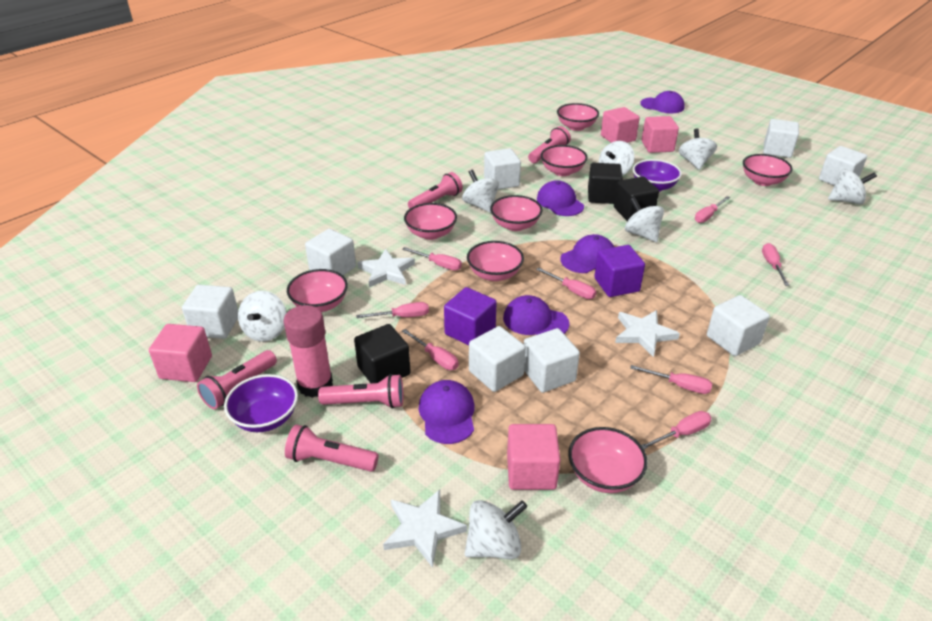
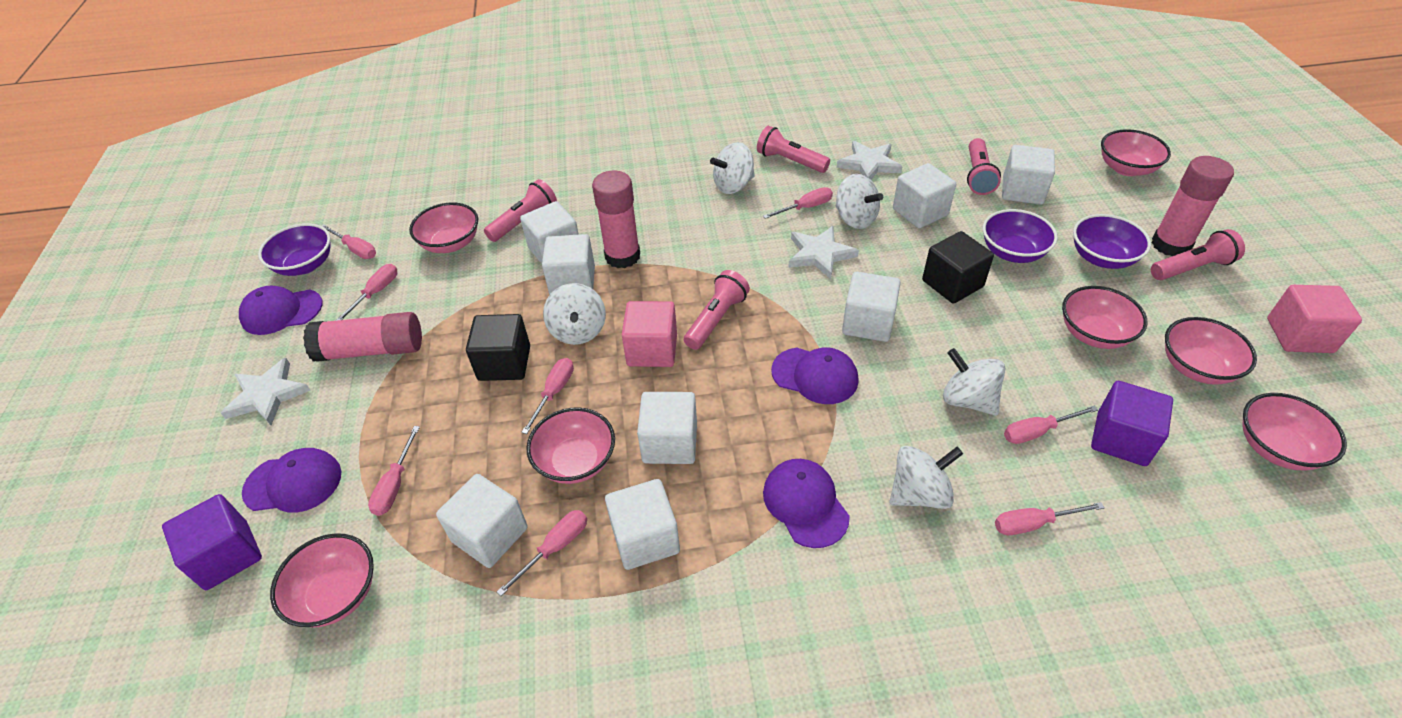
black cube: [354,324,411,383] [588,163,623,204] [614,176,659,221] = 3 -> [466,314,530,381] [922,231,994,304] = 2
pink bowl: [287,269,348,312] [404,203,457,240] [467,241,524,281] [490,195,543,231] [541,145,588,176] [557,103,599,131] [568,427,648,493] [743,154,793,186] = 8 -> [270,533,374,627] [409,202,478,253] [526,407,615,484] [1062,286,1148,349] [1101,129,1171,176] [1165,317,1257,385] [1242,393,1347,470] = 7
pink cube: [149,324,212,382] [507,424,560,490] [601,107,640,143] [642,116,679,153] = 4 -> [622,301,677,367] [1267,285,1362,353] = 2
pink glue stick: [283,305,333,398] = 1 -> [303,312,422,362] [592,171,640,268] [1151,156,1234,256] = 3
purple bowl: [224,374,298,432] [633,159,682,192] = 2 -> [258,223,331,276] [983,209,1058,263] [1073,214,1151,269] = 3
purple cap: [419,380,475,444] [503,295,569,335] [537,180,584,216] [560,234,614,273] [640,91,685,113] = 5 -> [239,285,323,335] [242,448,341,513] [763,459,850,548] [771,347,859,404] = 4
white spinning top: [238,291,287,342] [462,169,499,213] [465,500,527,559] [599,141,634,176] [625,197,664,242] [679,128,717,170] [828,169,877,204] = 7 -> [543,283,606,345] [710,142,755,194] [836,174,883,229] [889,446,963,509] [943,348,1005,416] = 5

